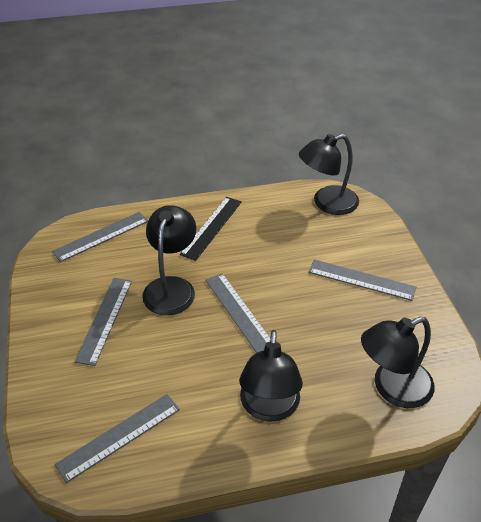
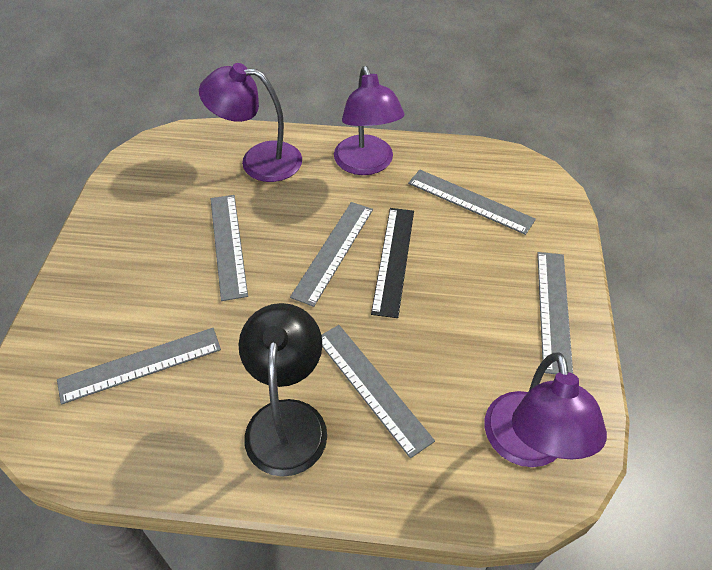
black lamp: [142,205,196,315] [239,330,303,422] [299,134,359,215] [361,317,434,408] = 4 -> [239,303,327,477] = 1
grey ruler: [52,212,148,262] [55,394,180,483] [74,278,132,366] [205,273,271,353] [308,259,416,301] = 5 -> [57,328,221,404] [211,195,248,301] [290,202,373,307] [322,325,435,458] [408,170,536,235] [537,252,573,374] = 6
purple lamp: none = 0 -> [199,63,302,182] [334,66,405,175] [485,352,607,467] = 3

